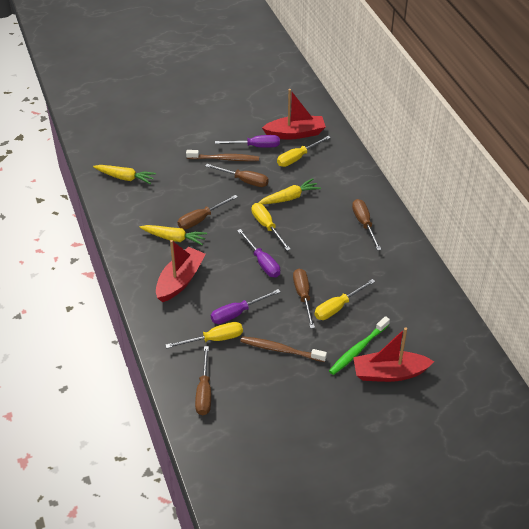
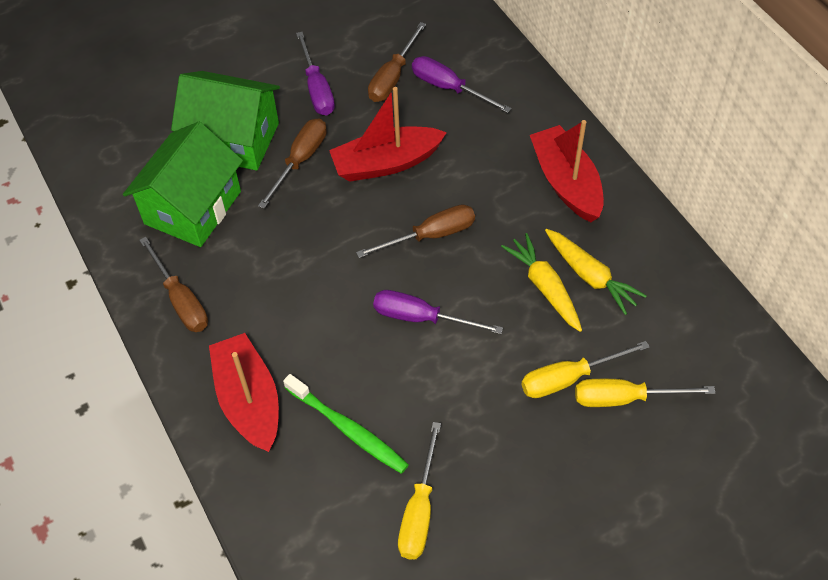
brown screwdriver: [178,195,238,229] [195,346,211,415] [205,164,269,187] [293,269,315,329] [352,199,382,251] = 5 -> [139,237,208,332] [258,118,327,209] [356,204,475,258] [368,22,426,102] = 4
brown toothbrush: [186,150,259,161] [240,336,327,362] = 2 -> none = 0
green house: none = 0 -> [123,122,243,247] [171,71,280,170] = 2
yellow carrot: [93,165,156,184] [140,225,207,246] [258,178,321,204] = 3 -> [501,233,582,332] [545,229,647,315] = 2
yellow screwdriver: [165,322,243,349] [252,203,291,251] [277,136,331,167] [314,279,375,320] = 4 -> [398,422,441,559] [521,341,650,398] [575,379,715,407] = 3

